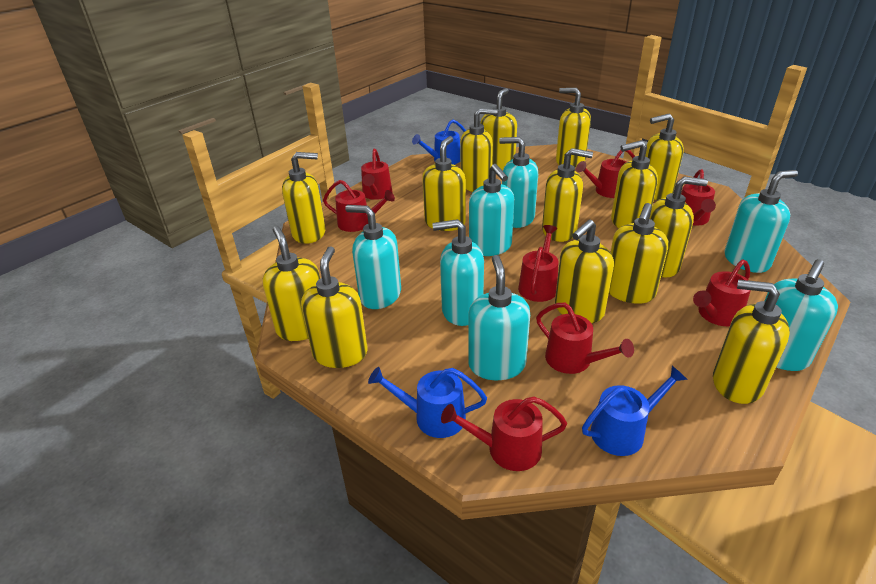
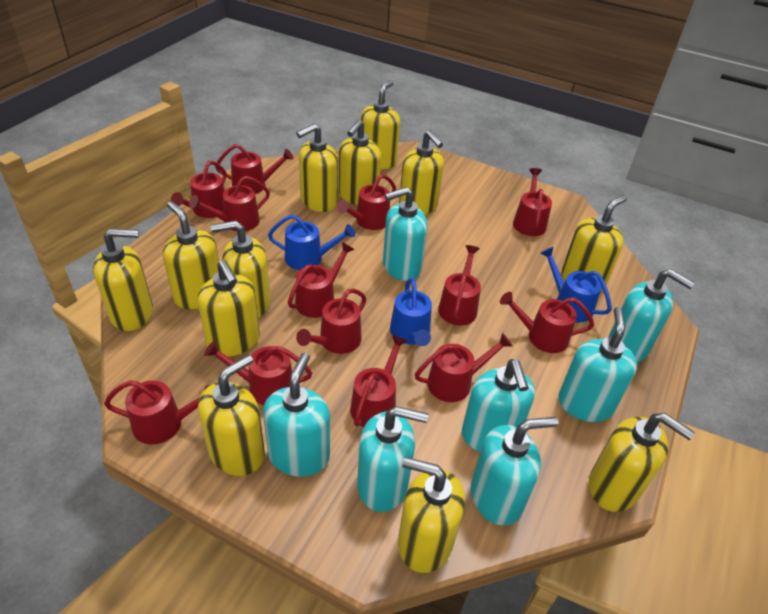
red watering can: [323,180,395,232] [361,149,392,200] [441,396,567,471] [518,225,558,302] [536,303,634,374] [576,150,635,198] [681,169,716,226] [693,260,751,326] = 8 -> [104,380,210,444] [171,161,226,218] [189,176,270,231] [204,341,312,405] [215,144,294,194] [288,242,355,318] [296,288,366,354] [337,174,396,230] [350,335,408,427] [415,333,513,402] [438,245,481,326] [500,292,594,353] [513,168,552,236] = 13
yellow soap dispenser: [263,226,320,341] [282,152,326,244] [301,246,368,368] [422,136,466,231] [460,108,497,192] [481,88,517,170] [542,148,593,242] [555,219,614,323] [556,88,591,167] [609,203,668,304] [611,140,658,228] [645,113,684,200] [650,176,708,277] [713,280,790,404] = 14 -> [93,228,153,331] [163,201,219,310] [198,260,260,357] [198,355,265,476] [210,220,270,318] [296,124,338,212] [339,120,381,205] [361,80,400,169] [398,457,465,573] [399,130,444,215] [562,195,627,291] [589,413,695,512] = 12

